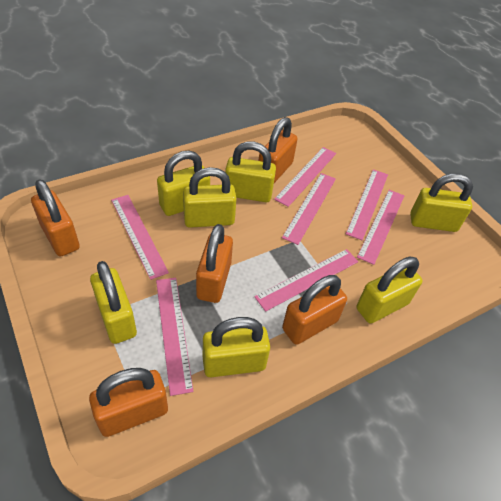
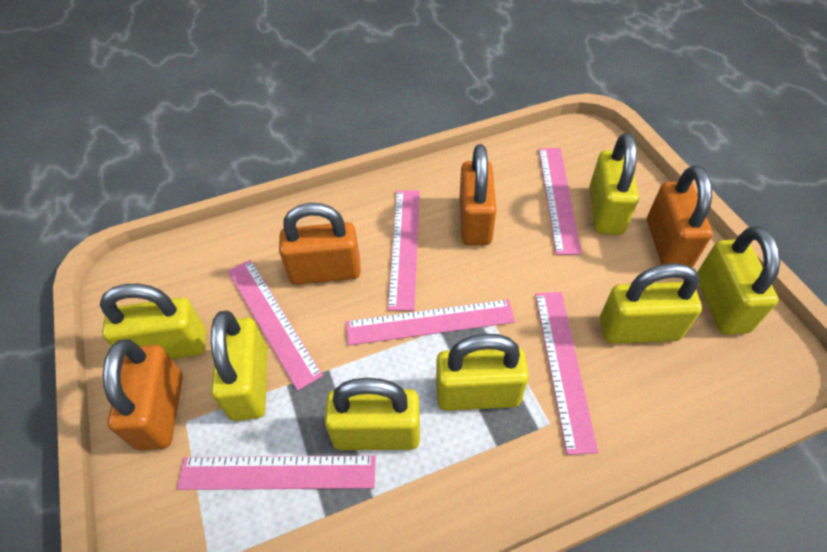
orange padlock: [31,179,80,256] [89,368,168,437] [196,224,233,303] [258,117,297,183] [282,275,347,345] = 5 -> [103,339,183,451] [279,203,361,285] [459,144,497,245] [647,165,713,268] = 4
pink ruler: [111,195,169,280] [156,278,194,396] [254,249,359,312] [274,147,336,207] [282,173,336,245] [346,169,388,240] [357,190,404,265] = 7 -> [177,455,376,490] [228,260,323,391] [346,299,515,345] [388,190,420,311] [535,292,598,455] [539,148,582,255] = 6

